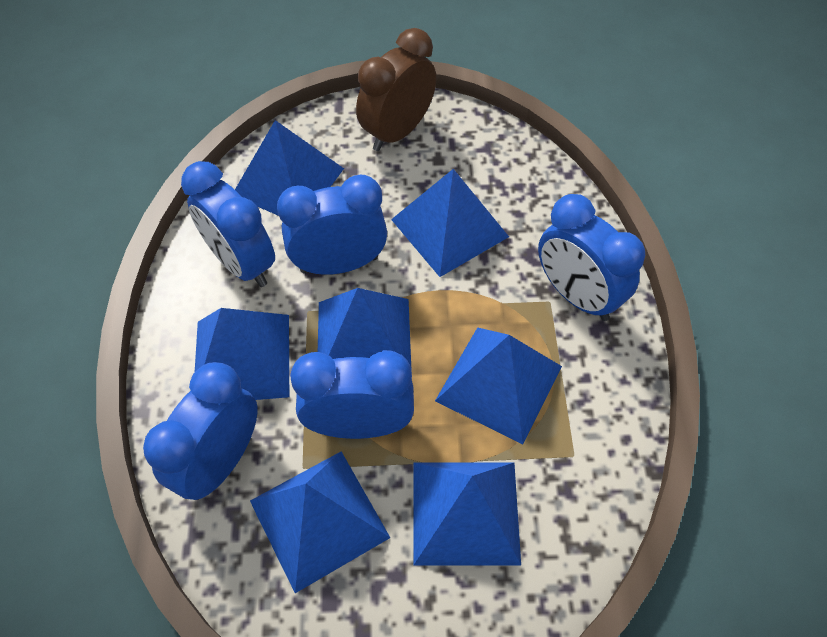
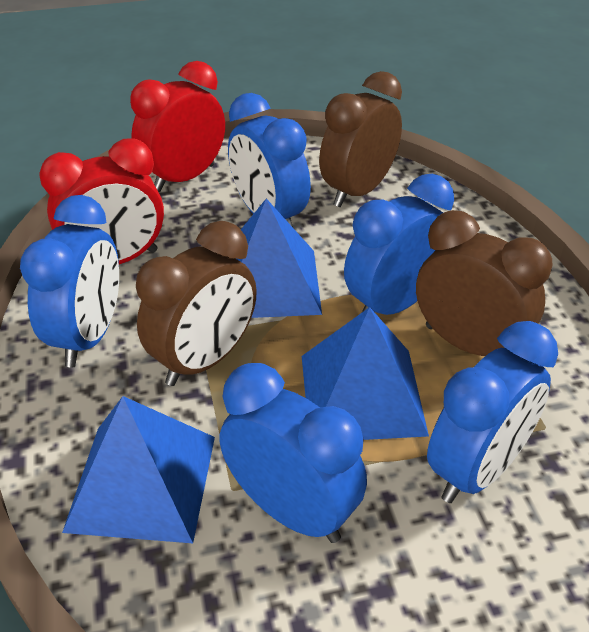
blue pyramid: [195,308,289,400] [235,120,344,216] [250,451,390,593] [318,288,412,380] [391,169,509,277] [413,462,521,566] [435,327,562,444] = 7 -> [62,396,215,543] [235,198,322,318] [302,307,429,440] = 3
brown clock: [356,28,436,151] = 1 -> [136,221,257,386] [319,71,402,207] [416,210,552,356] = 3
red clock: none = 0 -> [39,138,164,264] [130,61,225,192] = 2

